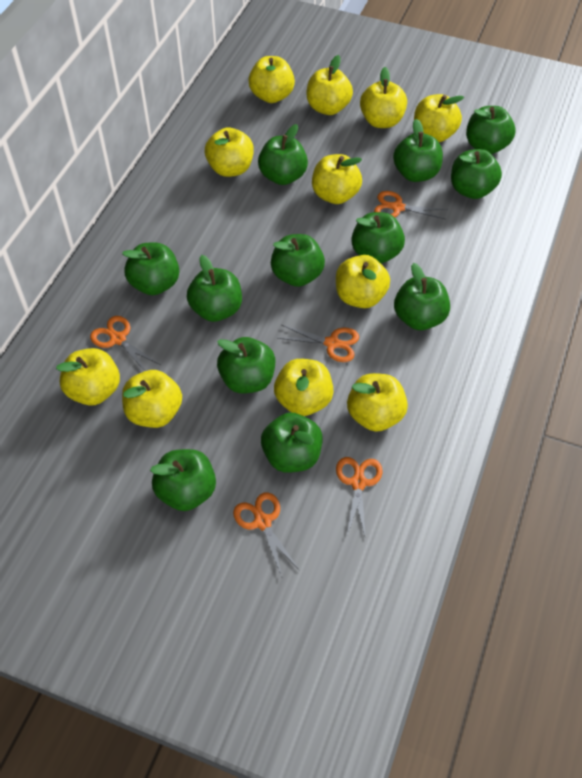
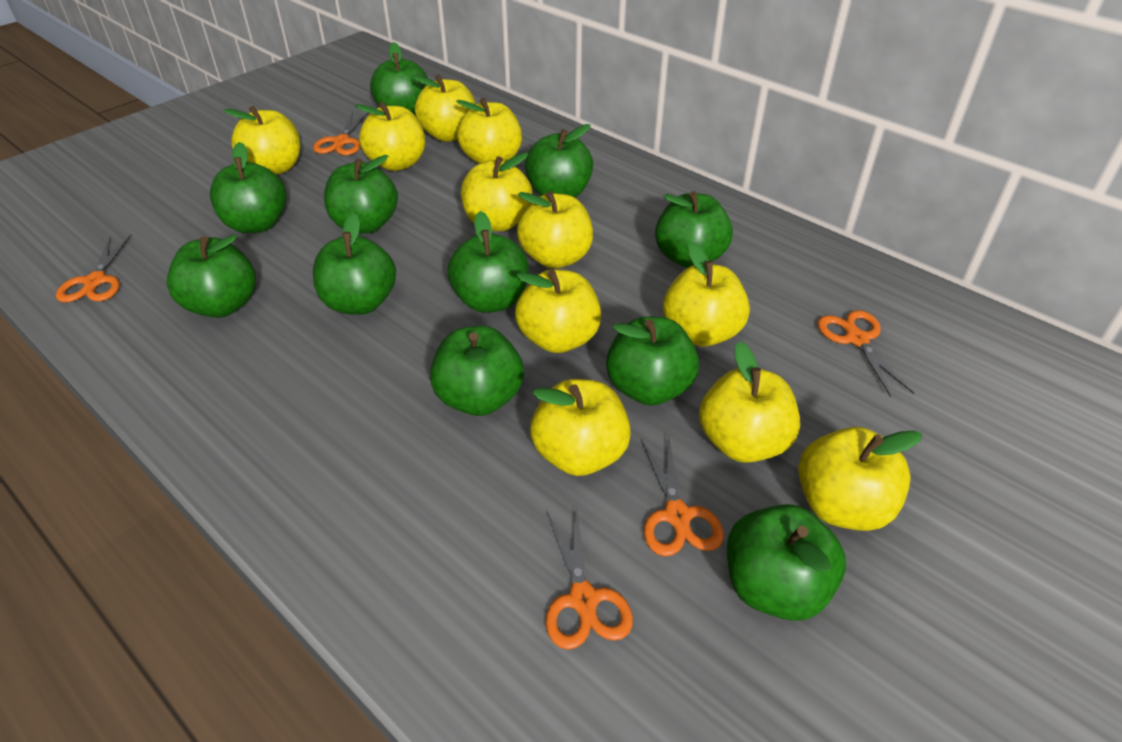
green apple: [122,242,179,295] [150,449,216,511] [187,255,242,322] [217,337,275,393] [258,124,308,185] [261,413,323,473] [271,234,325,287] [351,212,405,264] [393,119,443,182] [394,263,450,330] [451,149,502,199] [466,106,515,154] = 12 -> [167,235,256,318] [210,142,287,233] [313,212,396,315] [324,155,398,233] [370,42,428,116] [430,326,524,416] [448,211,529,313] [525,124,593,198] [606,317,699,406] [655,191,733,268] [727,504,846,621] = 11

